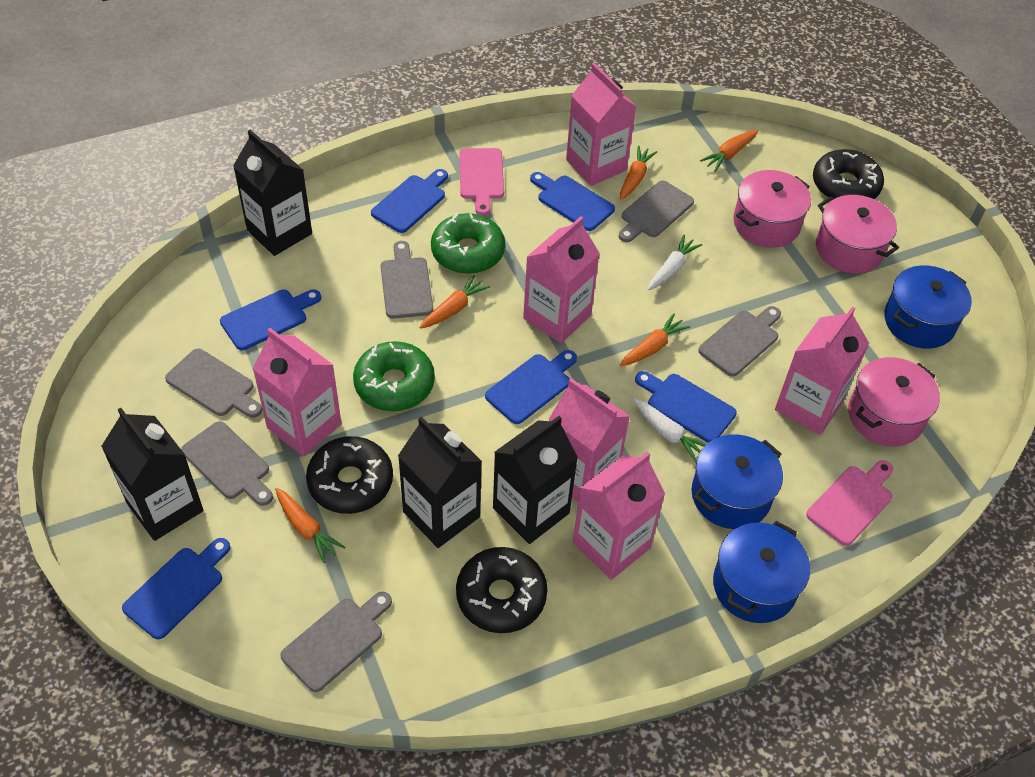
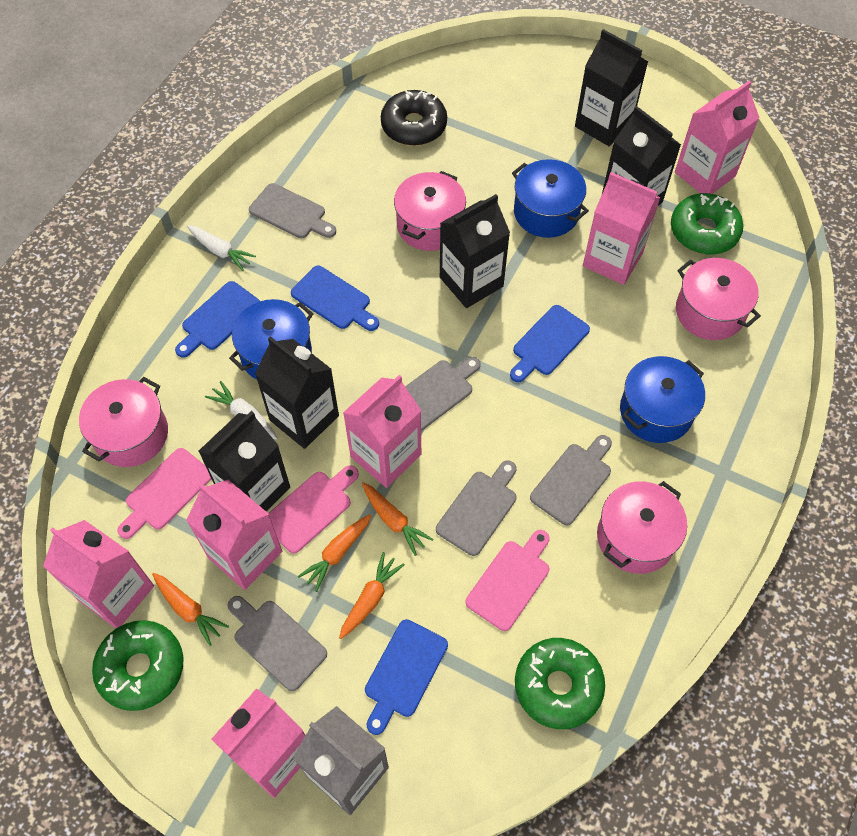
black carton: [101,408,204,541] [233,130,312,256] [398,417,482,548] [493,416,578,544] = 4 -> [198,411,290,512] [255,336,339,449] [440,194,510,308] [575,29,648,146] [602,106,681,206] = 5
black donut: [306,436,393,514] [456,547,547,633] [813,149,884,199] = 3 -> [381,90,447,146] = 1
blue cutting board: [122,538,230,639] [220,289,321,350] [371,169,448,233] [485,350,577,424] [530,172,615,231] [635,371,737,442] = 6 -> [175,281,260,358] [291,266,379,331] [365,619,448,735] [510,305,590,382] = 4
green donut: [353,341,435,411] [431,213,505,274] = 2 -> [92,620,184,711] [515,638,605,729] [671,193,743,255] = 3
grey carton: none = 0 -> [293,706,389,815] = 1
grey cutting board: [165,349,263,418] [181,421,273,506] [280,591,392,692] [381,241,433,319] [619,181,694,242] [698,306,781,377] = 6 -> [227,596,327,691] [249,183,336,238] [405,357,481,431] [436,460,516,556] [530,435,612,525] = 5
orange carrot: [275,488,345,563] [419,275,491,329] [620,146,658,200] [620,313,690,366] [700,130,759,172] = 5 -> [152,573,229,646] [298,514,372,592] [339,552,405,639] [362,482,433,556] = 4
pink cutting board: [459,148,504,216] [806,460,893,546] = 2 -> [117,448,211,539] [269,465,359,553] [466,530,550,631] = 3
pink pot: [733,170,811,248] [816,195,899,274] [848,357,940,446] = 3 -> [79,377,168,467] [394,171,466,251] [597,481,687,574] [676,258,761,340] = 4

